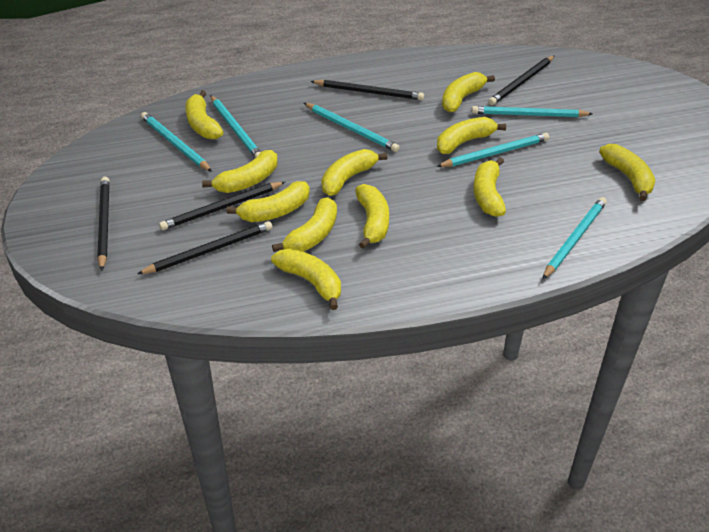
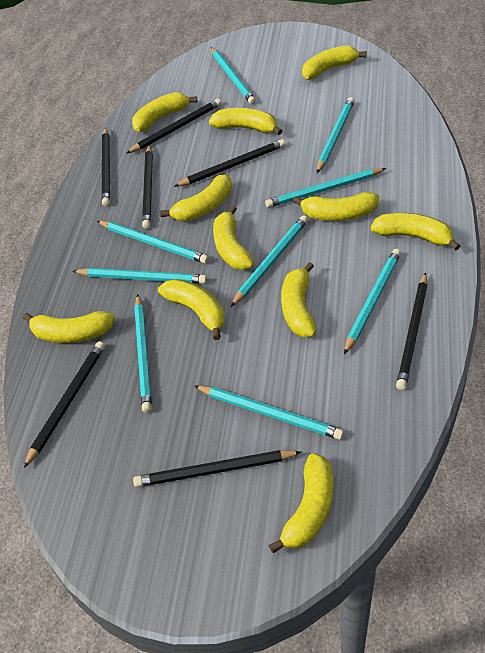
black pencil: [97,177,110,271] [137,221,273,274] [159,182,285,230] [310,80,424,100] [488,55,555,105] = 5 -> [24,341,105,468] [102,127,110,206] [127,99,222,153] [133,450,301,487] [142,144,153,229] [174,139,285,187] [396,272,428,390] = 7
turquoise pencil: [141,112,212,172] [210,95,261,158] [304,103,400,152] [436,133,549,167] [472,106,592,117] [542,197,607,279] = 6 -> [73,268,207,284] [97,221,209,264] [134,294,152,413] [194,386,344,440] [211,47,256,104] [231,215,308,307] [265,168,386,208] [317,97,355,173] [344,249,401,354] = 9

